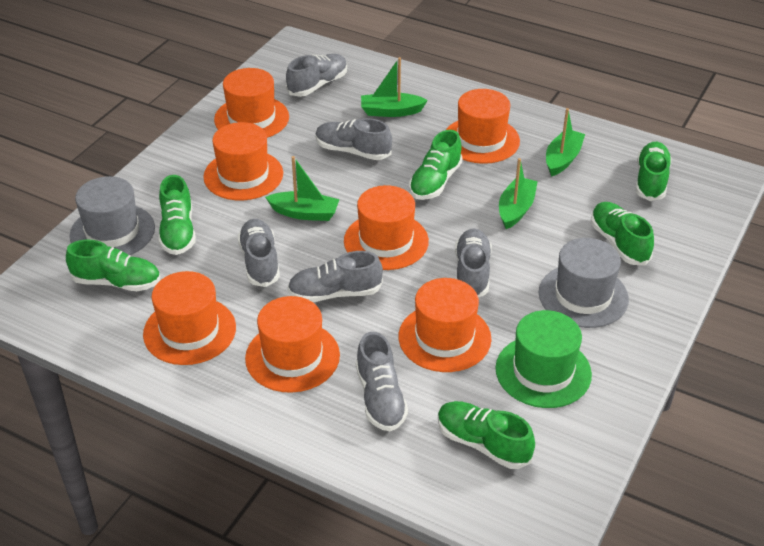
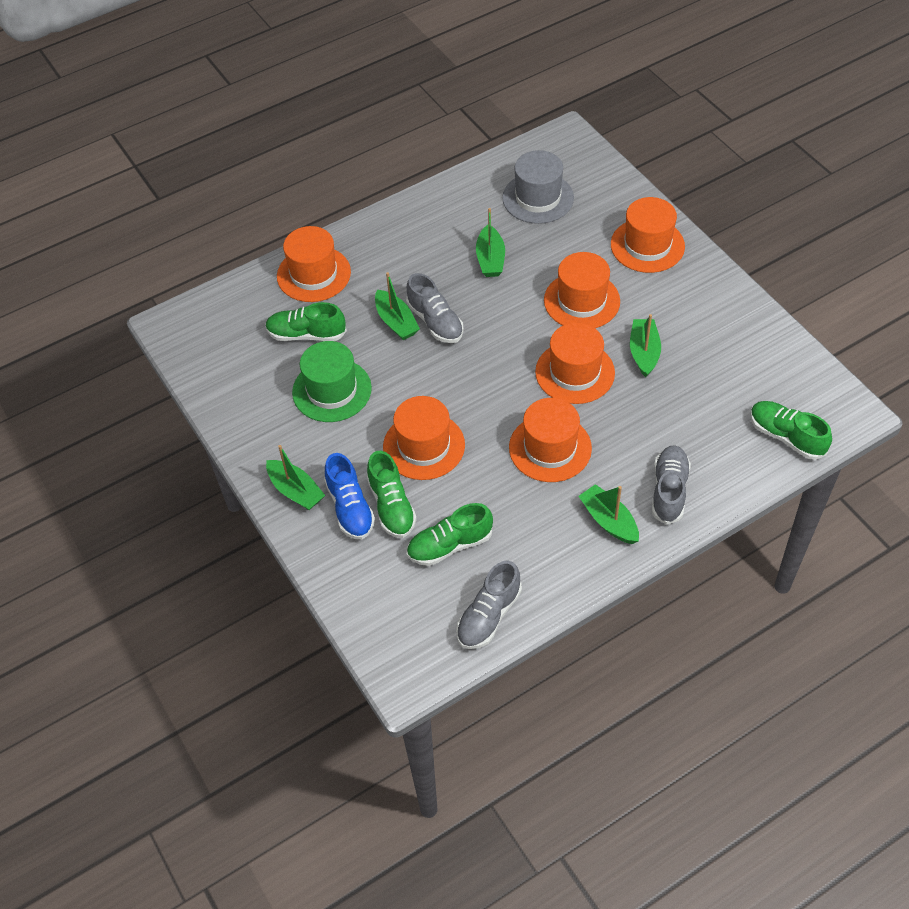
blue shoe: none = 0 -> [324,453,375,540] = 1
green boat: [265,156,340,221] [361,57,428,117] [499,158,538,229] [546,108,585,177] = 4 -> [266,445,325,510] [375,272,420,340] [476,208,505,277] [579,484,639,544] [630,314,661,377] = 5
green shoe: [66,240,160,291] [159,175,196,255] [409,130,463,200] [438,401,535,469] [591,202,654,265] [636,142,672,201] = 6 -> [265,302,347,341] [367,451,417,538] [407,503,493,566] [750,401,832,460] = 4
grey hat: [69,176,155,255] [539,238,629,328] = 2 -> [502,150,574,224] = 1
grey shoe: [238,219,280,287] [286,54,347,97] [287,251,383,302] [315,118,392,160] [356,332,408,431] [455,228,492,297] = 6 -> [406,273,464,343] [456,561,522,649] [652,445,691,525] = 3
orange hat: [143,271,236,365] [203,122,283,200] [214,68,289,138] [245,296,340,393] [344,185,429,270] [399,278,491,372] [446,89,520,164] = 7 -> [277,226,351,302] [383,396,465,480] [509,398,592,482] [535,323,615,404] [544,252,620,328] [611,197,685,273] = 6

